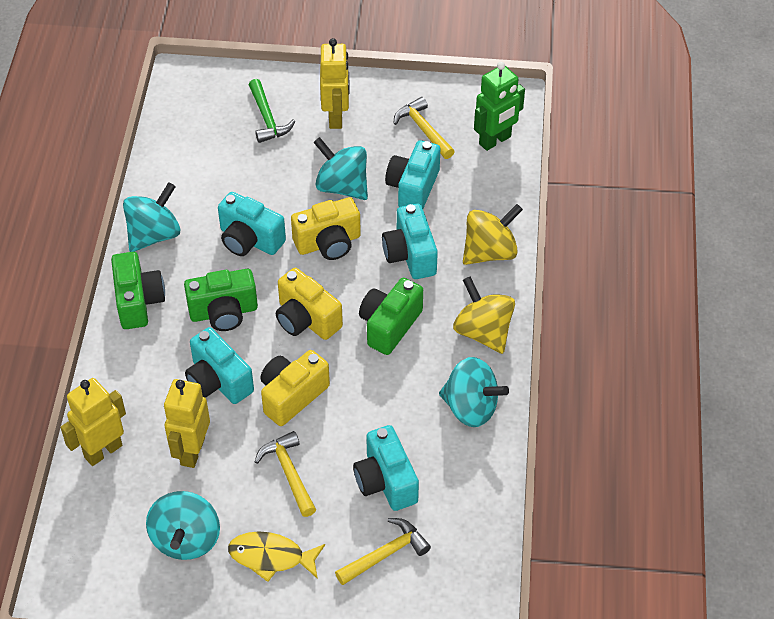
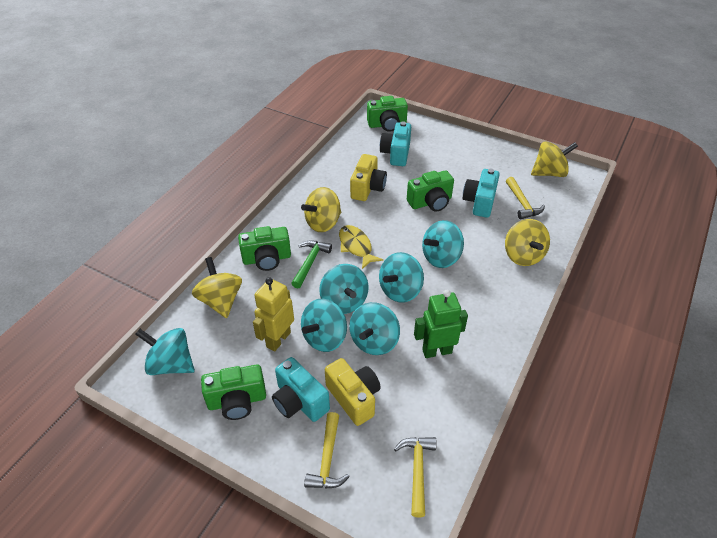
green camera: [111,252,165,329] [184,269,258,331] [359,278,423,355] = 3 -> [201,364,266,420] [238,226,291,271] [367,96,408,132] [407,170,454,212] = 4
turquoise camera: [185,327,254,404] [218,192,286,256] [353,425,419,511] [382,204,438,279] [385,140,440,208] = 5 -> [272,357,330,422] [380,122,411,166] [463,168,500,218] = 3
turquoise spinning top: [123,182,180,252] [146,491,220,560] [313,137,368,200] [439,357,509,427] = 4 -> [135,328,195,375] [301,299,347,352] [319,264,369,314] [349,302,400,355] [379,252,424,302] [422,220,464,268] = 6
yellow camera: [260,350,330,426] [276,268,343,340] [291,197,361,260] = 3 -> [325,358,381,426] [350,154,387,201] = 2
yellow robot: [60,378,126,466] [164,379,210,468] [320,38,349,129] = 3 -> [253,277,294,351] = 1
yellow spinning top: [453,276,515,354] [463,204,523,265] = 2 -> [192,257,242,318] [301,187,341,232] [505,219,550,266] [531,141,578,177] = 4

